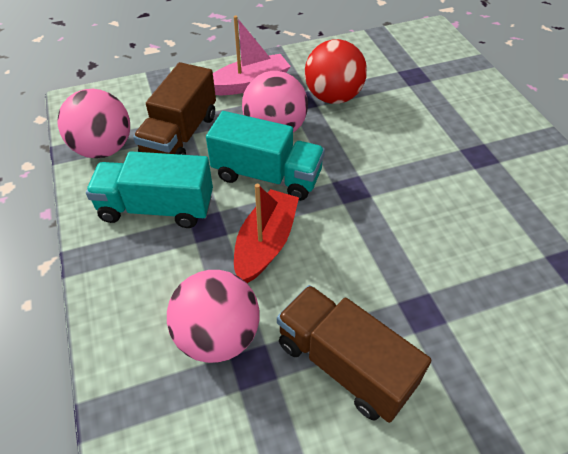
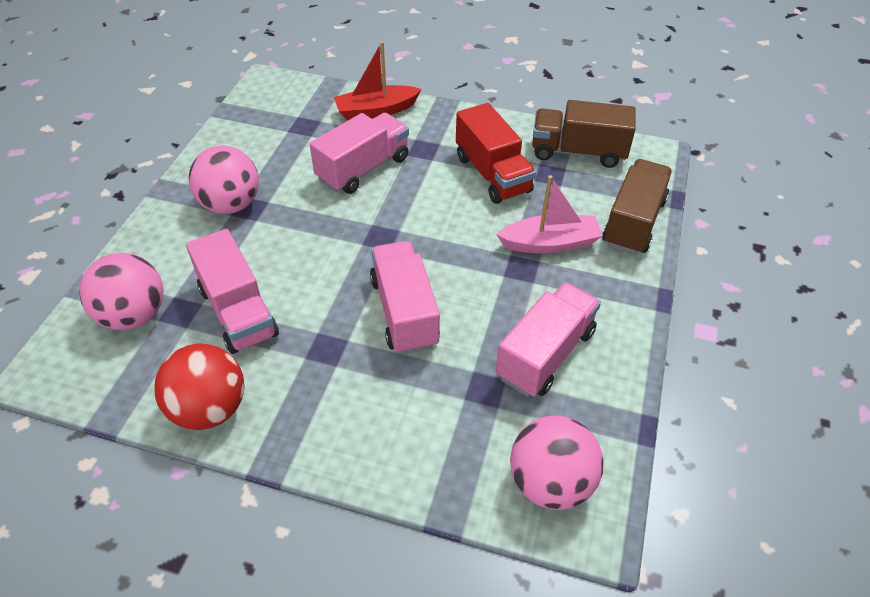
pink truck: none = 0 -> [186,229,279,354] [310,113,409,194] [370,241,440,354] [496,282,601,397] = 4
red truck: none = 0 -> [456,103,536,204] = 1
turquoise truck: [86,151,213,228] [206,111,325,201] = 2 -> none = 0

